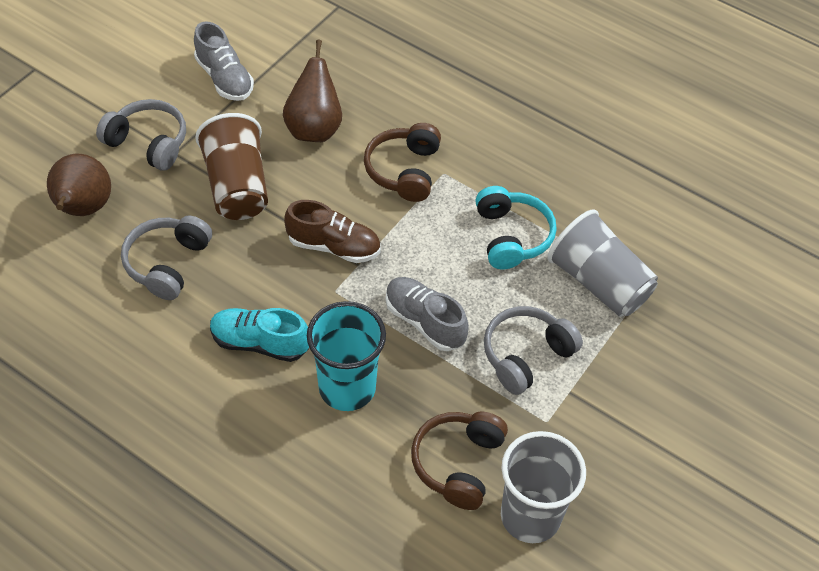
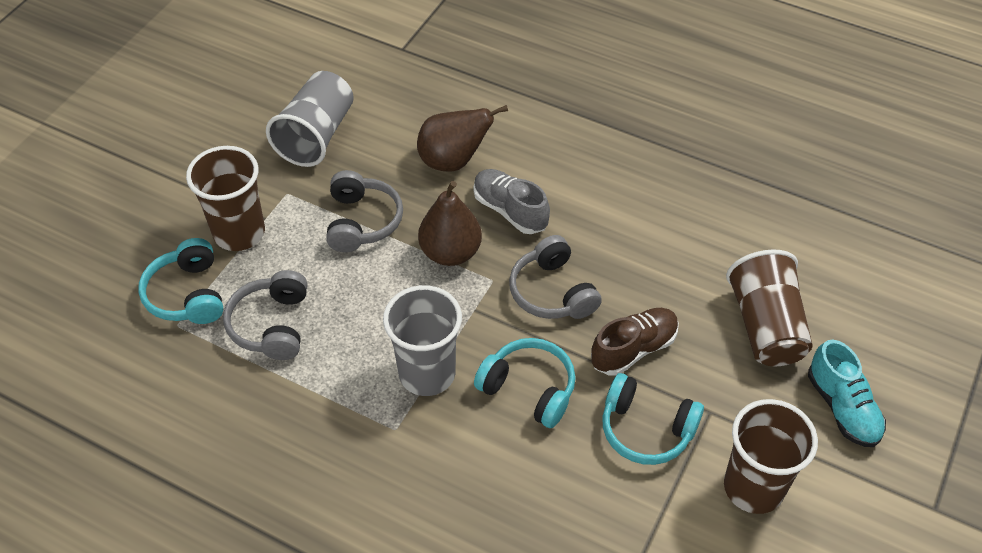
brown cup: [195,113,268,220] = 1 -> [186,146,265,251] [724,399,818,514] [726,250,812,366] = 3
brown headphones: [364,123,441,202] [411,412,508,510] = 2 -> none = 0
grey shoe: [194,21,254,101] [386,277,469,351] = 2 -> [473,169,550,234] = 1
turquoise cup: [307,301,386,411] = 1 -> none = 0
turquoise headphones: [476,186,557,269] = 1 -> [138,238,224,324] [474,338,576,428] [602,373,704,465] = 3

